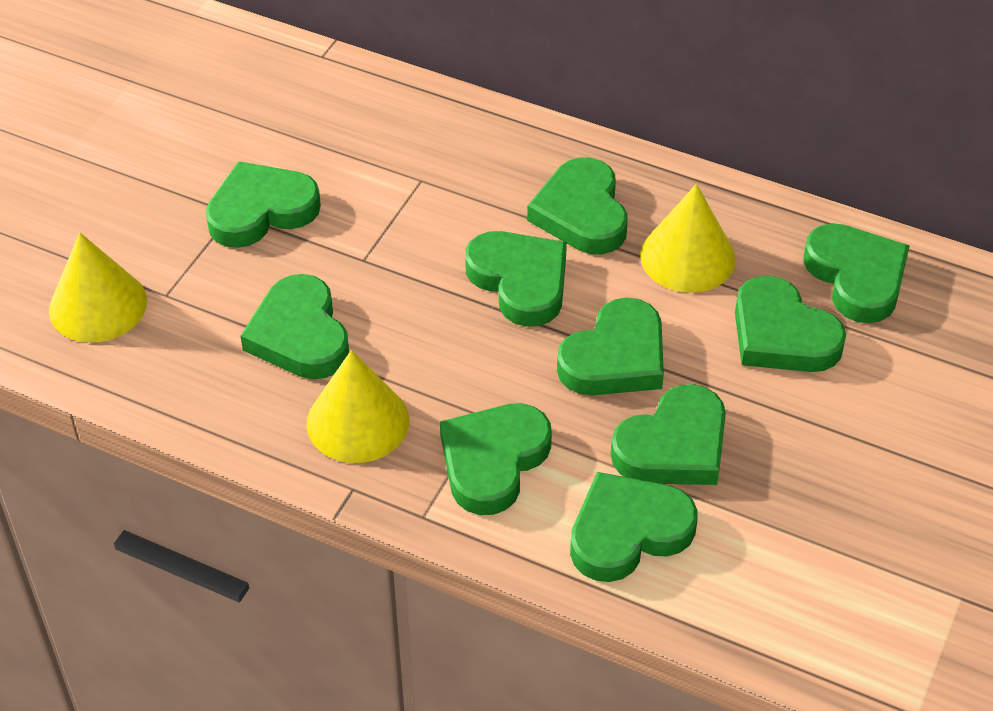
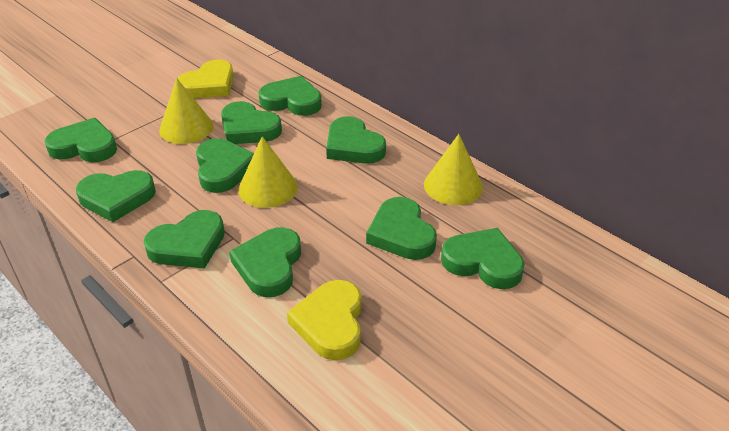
yellow heart: none = 0 -> [177,59,234,98] [287,280,362,360] = 2

